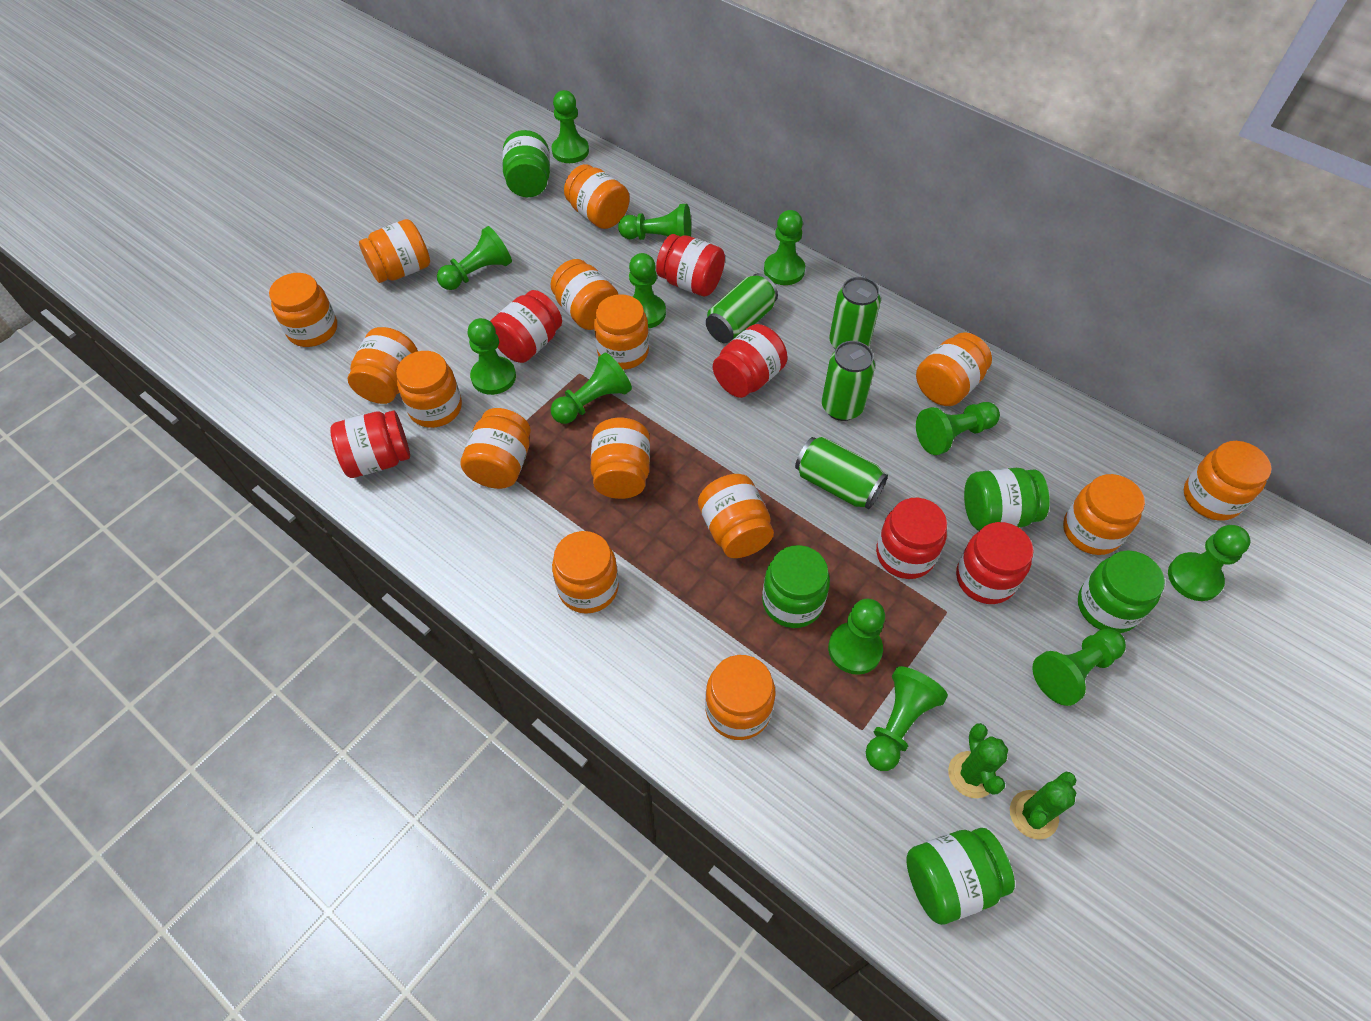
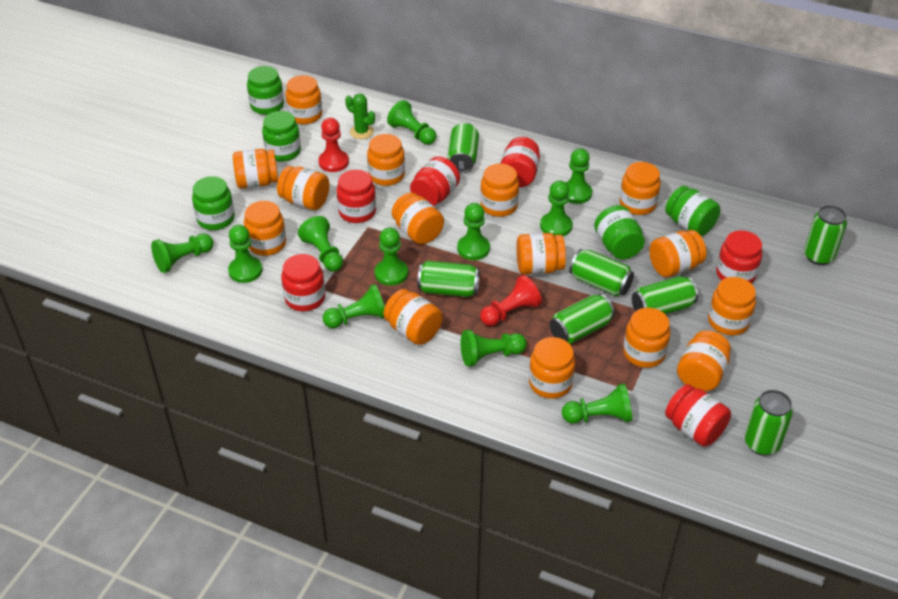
green cactus: [948,723,1008,798] [1010,772,1076,840] = 2 -> [345,94,375,139] = 1
green can: [706,273,778,343] [795,437,888,509] [822,341,875,421] [829,277,881,350] = 4 -> [418,261,479,297] [447,123,479,173] [550,294,615,344] [569,249,634,296] [632,276,698,314] [745,390,793,456] [804,205,847,265] = 7
green pawn: [437,226,512,290] [468,318,516,395] [551,353,632,424] [552,90,589,163] [618,204,691,240] [629,253,666,329] [764,210,805,285] [828,599,885,675] [866,666,948,771] [916,402,1000,455] [1032,628,1126,706] [1168,525,1251,601] = 12 -> [151,234,214,273] [228,225,262,283] [298,216,343,272] [323,284,385,328] [375,227,408,286] [387,100,437,145] [457,203,490,260] [461,330,527,367] [540,181,573,236] [562,384,632,424] [566,148,592,204] = 11
red pawn: none = 0 -> [318,118,349,172] [480,275,542,326] = 2

